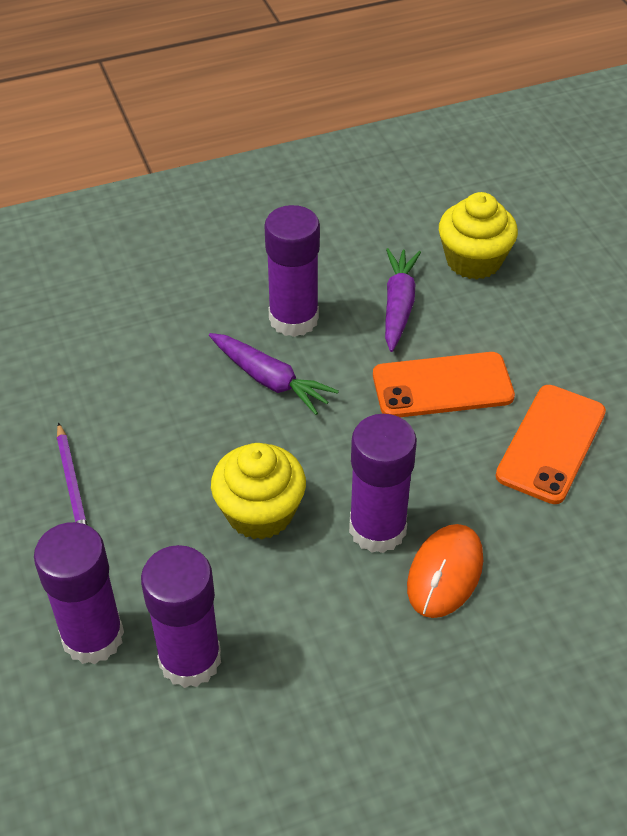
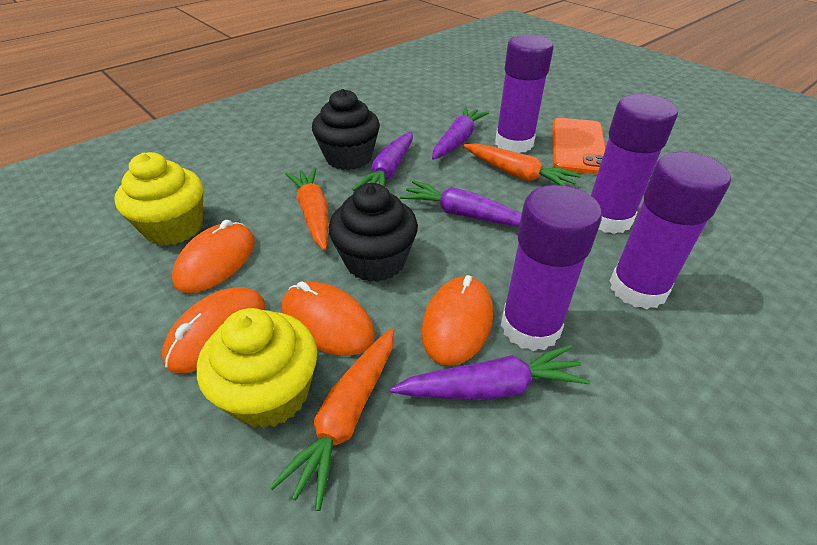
black cupcake: none = 0 -> [312,89,380,170] [329,183,418,282] = 2
orange carrot: none = 0 -> [269,328,394,511] [285,168,329,251] [463,143,581,186] = 3
orange mouse: [407,524,483,618] = 1 -> [162,287,266,373] [172,220,255,293] [282,281,375,356] [421,275,493,366] = 4
orange phone: [373,352,515,417] [496,385,606,504] = 2 -> [552,118,606,174] = 1
purple carrot: [209,333,339,415] [385,248,421,352] = 2 -> [352,131,413,191] [390,345,590,400] [400,180,522,227] [432,107,489,160] = 4
purple pencil: [57,422,88,525] = 1 -> none = 0

